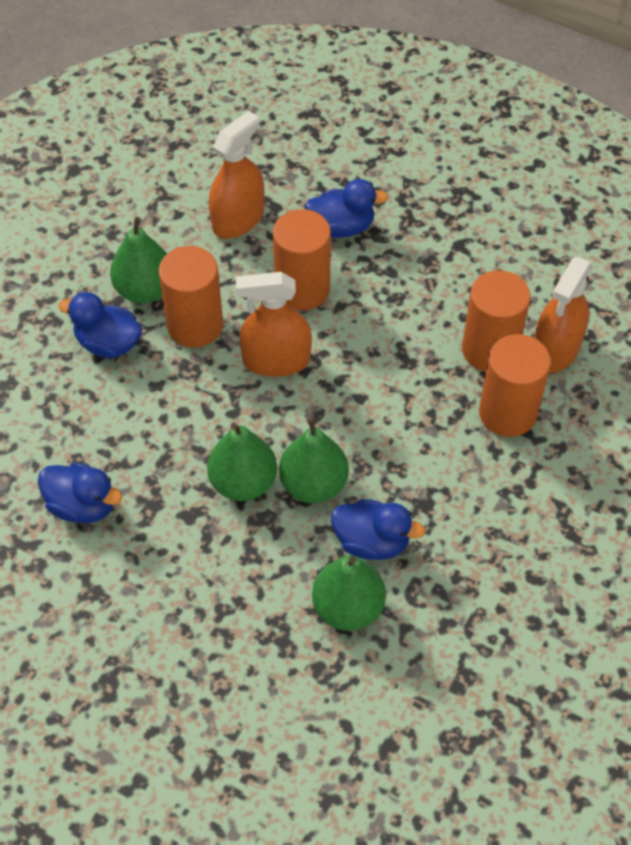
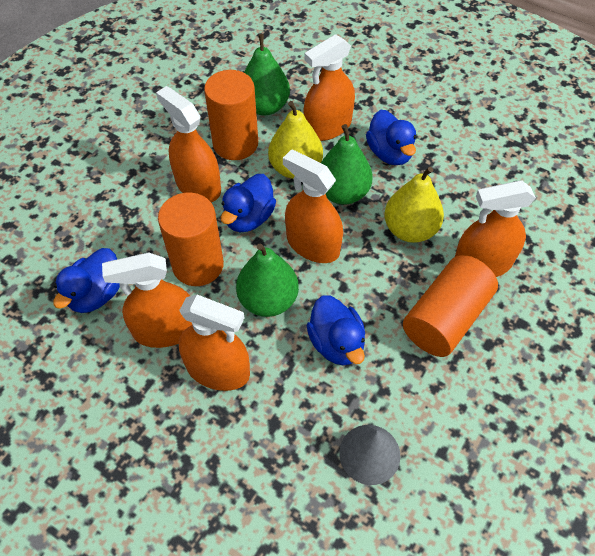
green pear: [110,217,167,303] [207,423,277,501] [279,417,349,503] [312,555,386,631] = 4 -> [236,243,299,317] [244,34,290,116] [321,124,373,204] = 3
grey cone: none = 0 -> [339,425,401,485] = 1
orange cylinder: [159,246,223,348] [273,209,331,310] [462,270,531,372] [479,334,551,437] = 4 -> [158,193,224,286] [204,70,258,160] [403,255,498,357] = 3
orange spray bottle: [209,110,264,239] [236,272,312,377] [534,257,592,373] = 3 -> [102,252,192,348] [156,86,221,202] [179,295,250,391] [283,149,343,263] [303,34,355,141] [455,180,536,277] = 6
yellow pear: none = 0 -> [268,101,323,179] [384,167,444,243] = 2

